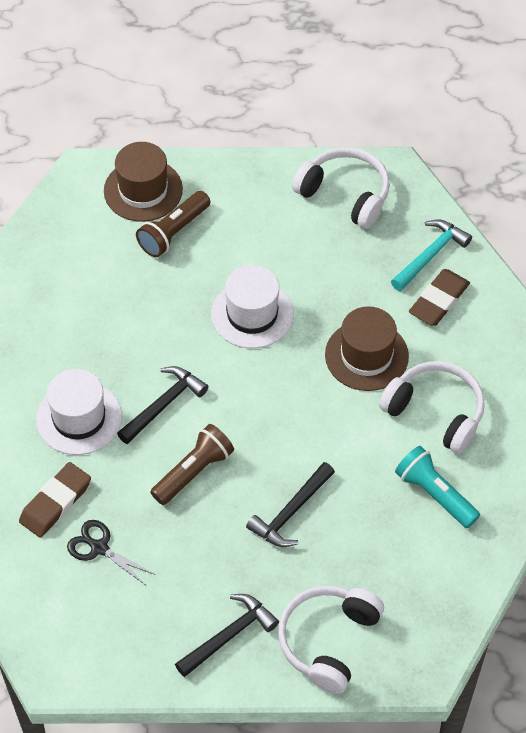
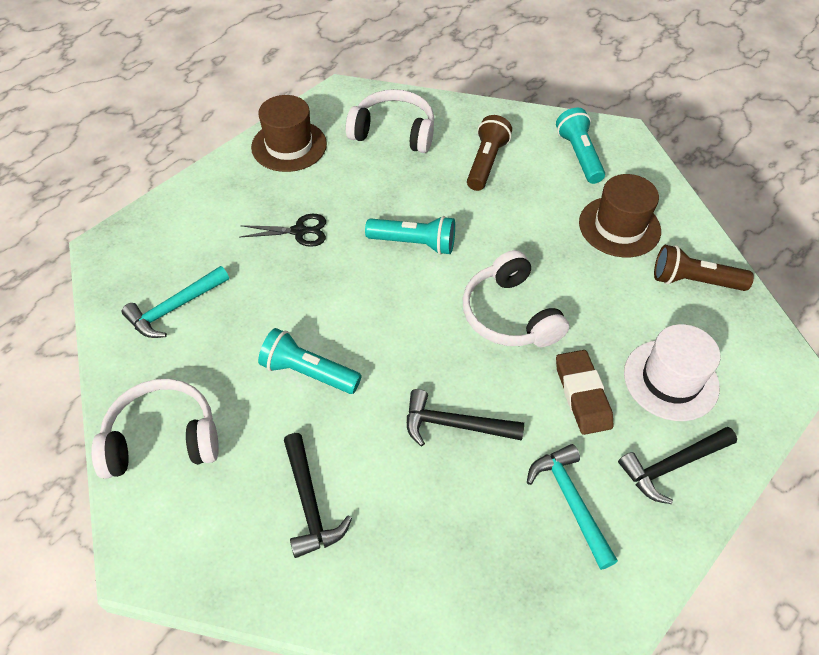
brown eraser: [19,462,91,538] [409,269,470,326] = 2 -> [556,350,614,435] = 1
turquoise flashlight: [395,446,480,528] = 1 -> [258,328,362,394] [365,216,455,255] [556,107,605,184] = 3
turquoise hammer: [391,219,472,291] = 1 -> [122,266,229,338] [527,444,618,570] = 2
white hat: [36,369,122,455] [211,265,294,348] = 2 -> [624,324,720,421] = 1

